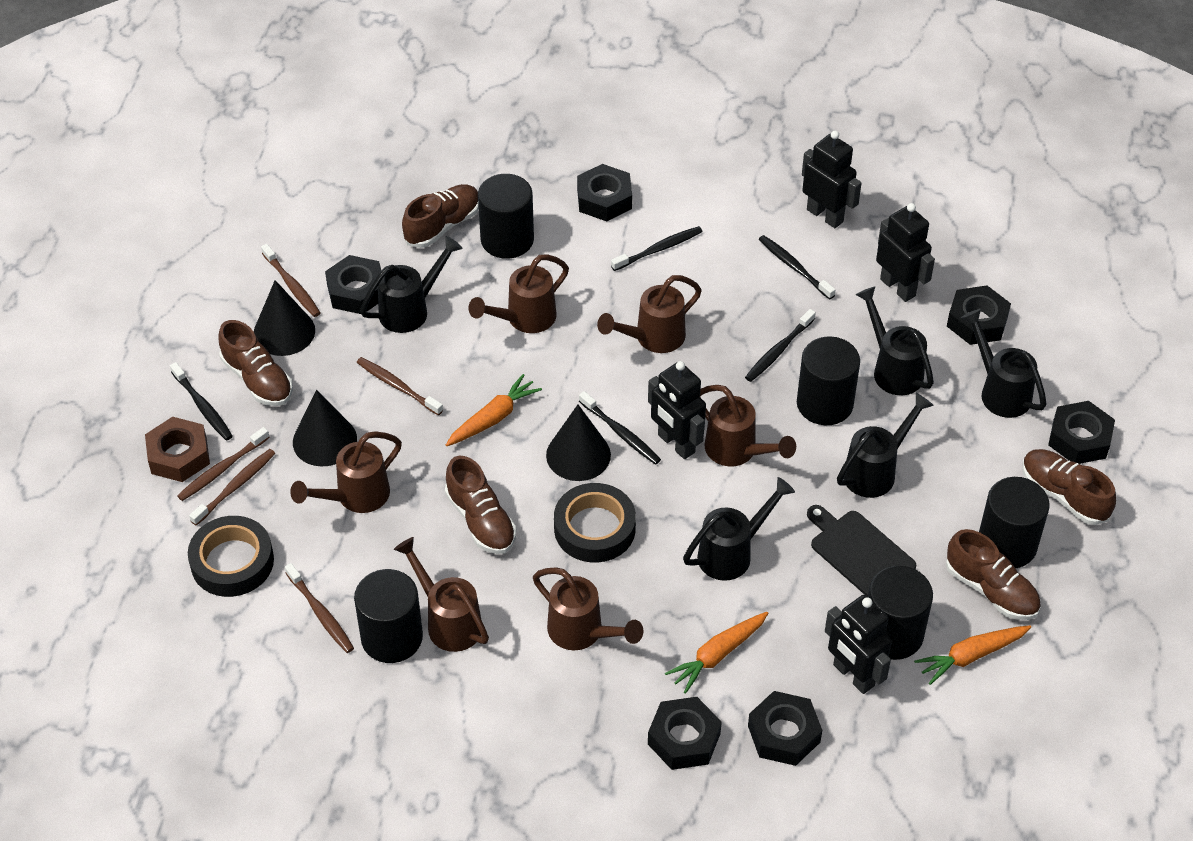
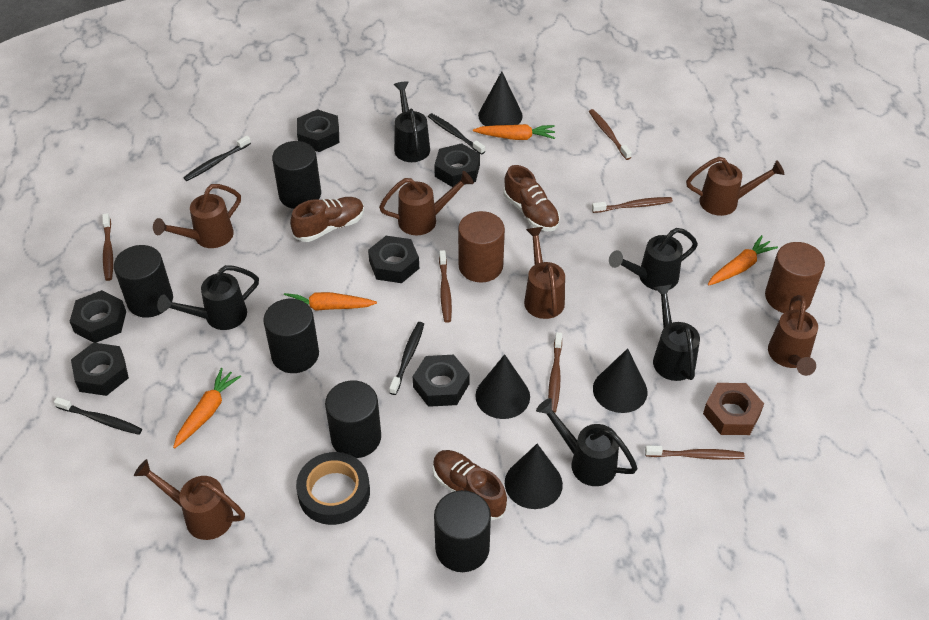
black cone: [254,280,315,356] [293,390,357,466] [546,405,611,481] = 3 -> [475,354,530,419] [478,71,523,126] [505,444,563,509] [593,348,647,413] = 4
black cutting board: [807,505,916,597] = 1 -> none = 0
black robot: [648,361,706,459] [802,131,862,228] [825,595,892,694] [876,203,935,302] = 4 -> none = 0
black tape: [188,516,274,597] [554,483,636,563] = 2 -> [296,452,370,525] = 1
black toothbrush: [170,362,233,441] [579,391,661,465] [611,226,702,271] [745,309,816,382] [758,235,835,300] = 5 -> [54,397,142,435] [183,136,251,181] [389,322,424,395] [428,113,485,155] = 4
brown cylinder: none = 0 -> [458,211,505,283] [765,242,825,313] = 2
brown shoe: [219,320,293,406] [402,184,479,248] [445,456,516,554] [946,529,1041,620] [1023,449,1116,525] = 5 -> [290,197,364,242] [433,450,507,521] [503,165,560,231] = 3
brown toothbrush: [177,427,270,501] [189,449,275,526] [261,244,320,317] [285,563,354,653] [357,357,443,415] = 5 -> [102,213,113,281] [439,250,452,323] [548,332,562,413] [589,109,632,160] [592,197,673,213] [645,445,745,460] = 6
orange carrot: [446,374,542,446] [665,612,768,694] [914,625,1031,685] = 3 -> [173,368,241,448] [284,292,377,311] [473,124,555,140] [708,235,778,286] = 4

